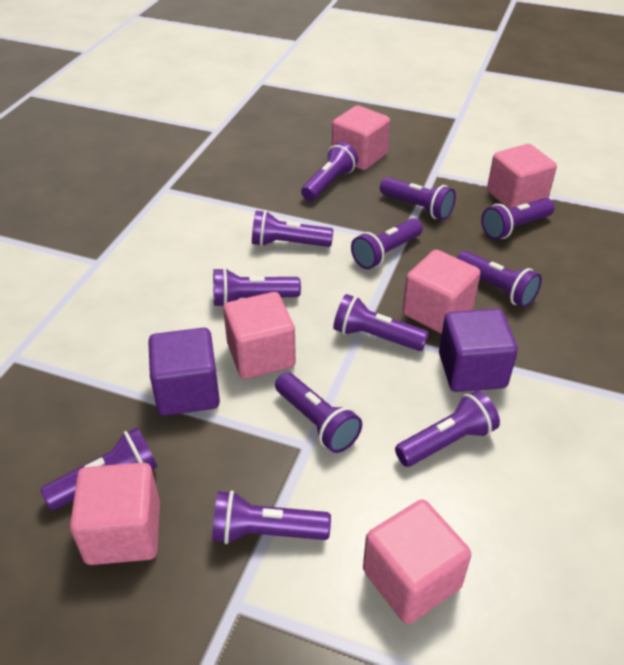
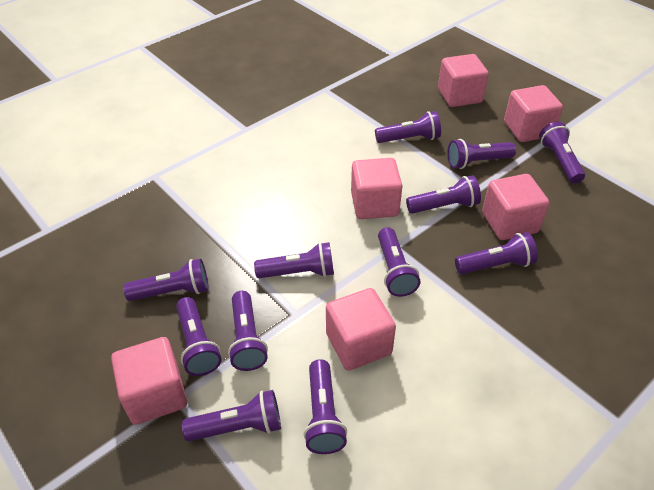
purple cube: [148,328,220,416] [439,309,518,392] = 2 -> none = 0

